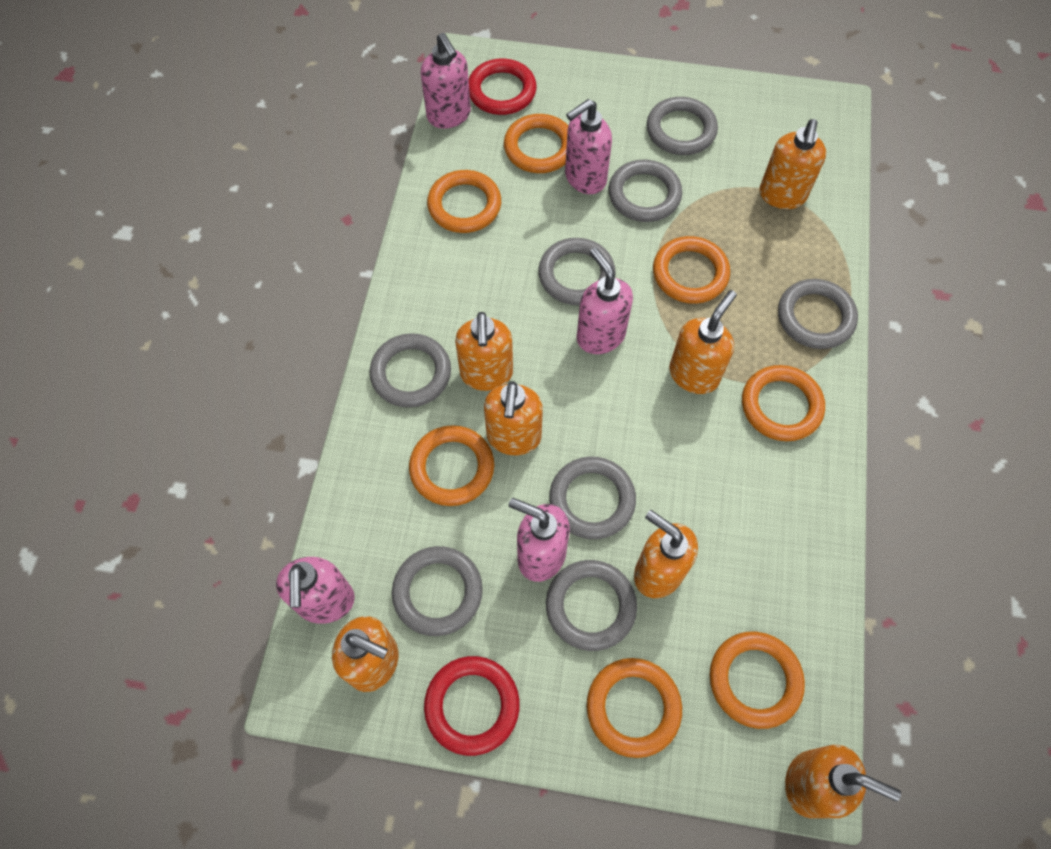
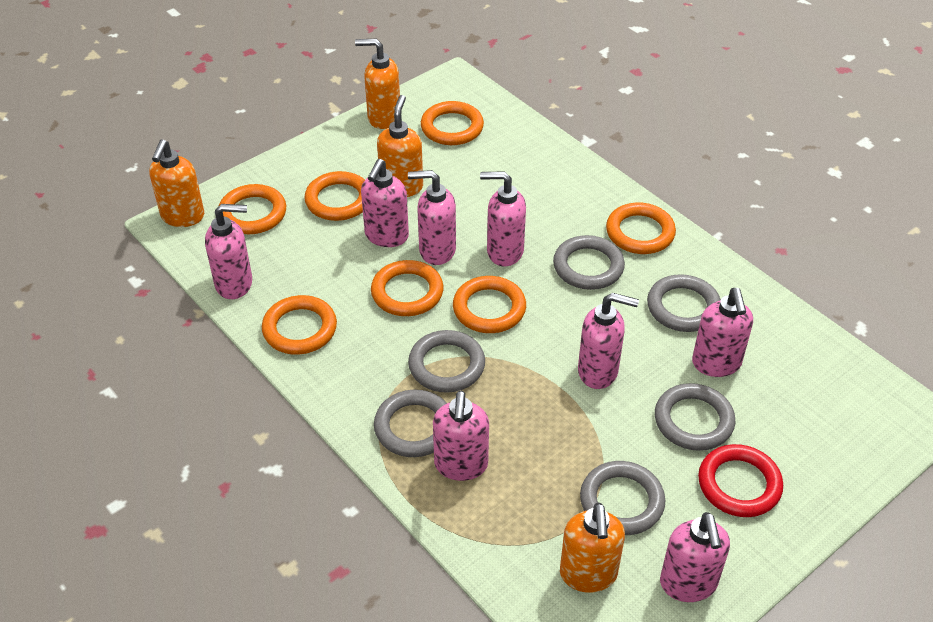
grey ring: [370,333,451,408] [392,546,483,636] [538,238,616,305] [546,560,637,651] [549,456,636,539] [608,160,682,222] [647,97,718,155] [778,279,858,349] = 8 -> [374,390,447,457] [408,330,485,393] [553,235,625,290] [580,461,665,535] [647,274,721,332] [655,383,736,451] = 6
orange soap dispenser: [332,616,399,692] [455,312,513,391] [484,381,543,455] [634,510,698,598] [669,290,737,394] [760,119,826,209] [785,745,901,818] = 7 -> [149,139,204,227] [355,39,400,129] [377,95,423,197] [560,503,625,593] = 4
pink soap dispenser: [276,557,355,624] [421,33,471,129] [508,498,570,582] [565,99,612,194] [576,248,633,354] = 5 -> [205,204,252,299] [361,159,409,247] [408,170,456,265] [433,391,489,481] [480,171,526,266] [578,293,639,389] [660,512,730,602] [692,288,753,377] = 8
red ring: [424,656,520,756] [469,59,537,115] = 2 -> [698,444,783,517] = 1

